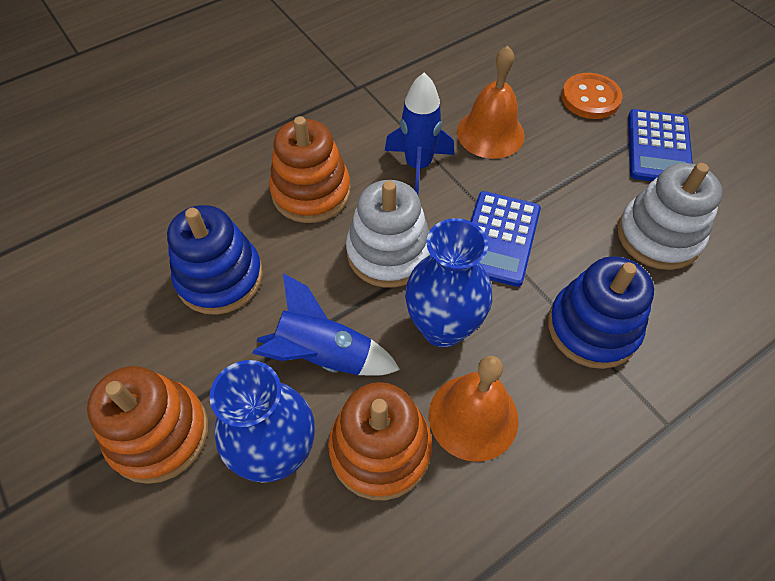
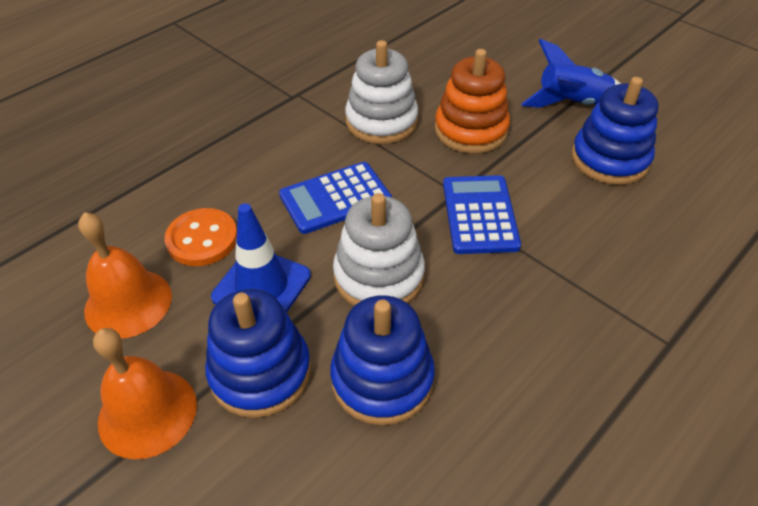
blue rocket: [252,273,400,376] [385,73,454,195] = 2 -> [521,39,621,108] = 1
blue stacking toy: [167,205,263,315] [548,256,654,369] = 2 -> [205,289,311,418] [330,295,435,425] [571,77,659,185] = 3
blue traffic cone: none = 0 -> [211,203,311,313] = 1
blue vase: [210,360,315,483] [405,218,492,348] = 2 -> none = 0
orange stacking toy: [87,366,208,484] [269,116,351,223] [328,382,432,501] = 3 -> [435,49,510,154] = 1

